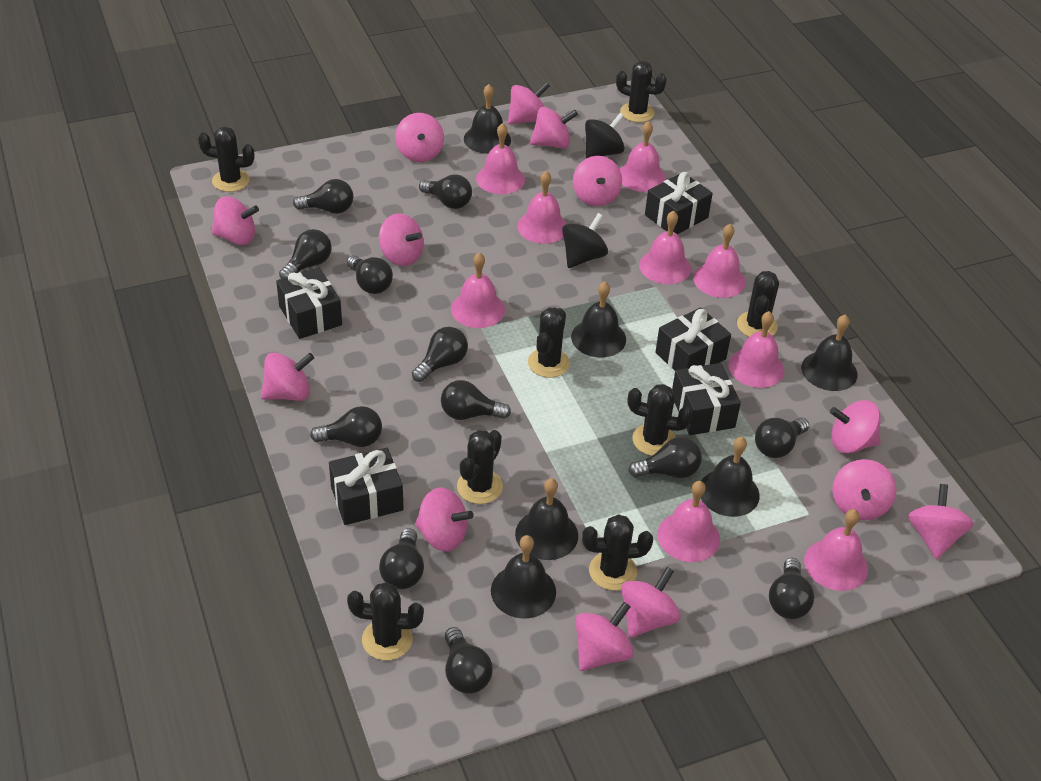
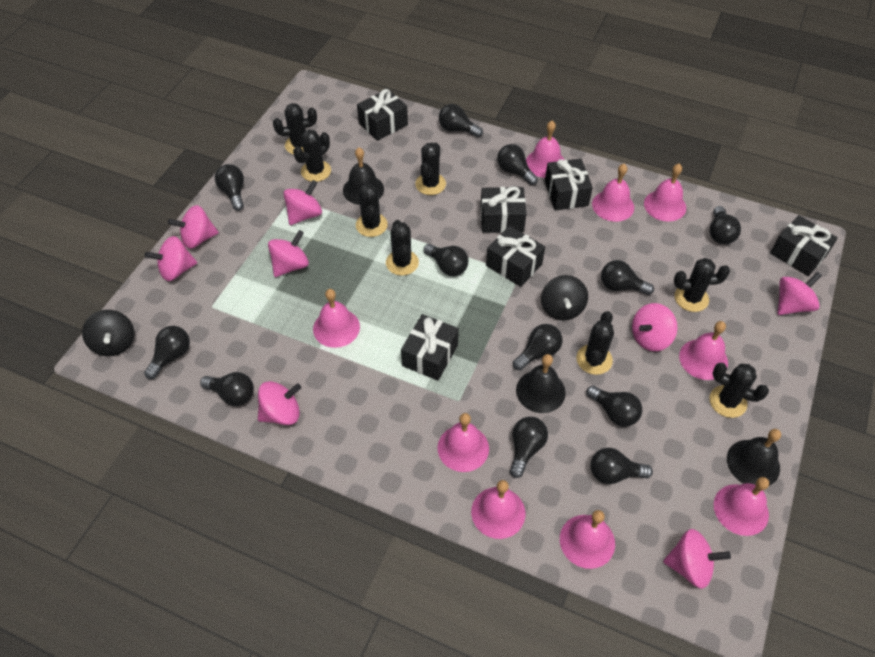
black bell: [464,84,511,154] [491,535,556,619] [515,478,578,560] [571,281,626,357] [701,437,760,517] [801,315,858,391] = 6 -> [343,147,384,205] [516,354,566,413] [727,429,781,486] = 3
black gift: [276,267,342,339] [329,448,404,525] [645,172,713,234] [655,307,731,371] [672,363,741,435] = 5 -> [357,89,408,141] [401,314,459,381] [480,186,526,233] [486,226,545,287] [545,159,593,211] [770,215,838,276] = 6
pink spinning top: [211,196,259,245] [261,352,314,401] [379,213,424,266] [395,113,444,162] [415,488,474,552] [508,82,550,124] [530,107,578,149] [573,156,622,206] [575,602,634,671] [621,567,681,638] [830,400,881,453] [832,459,896,521] [908,484,974,559] = 13 -> [144,236,197,281] [168,205,219,249] [258,381,301,425] [268,230,309,277] [283,180,322,225] [632,303,677,351] [663,529,731,589] [778,272,822,315] = 8

